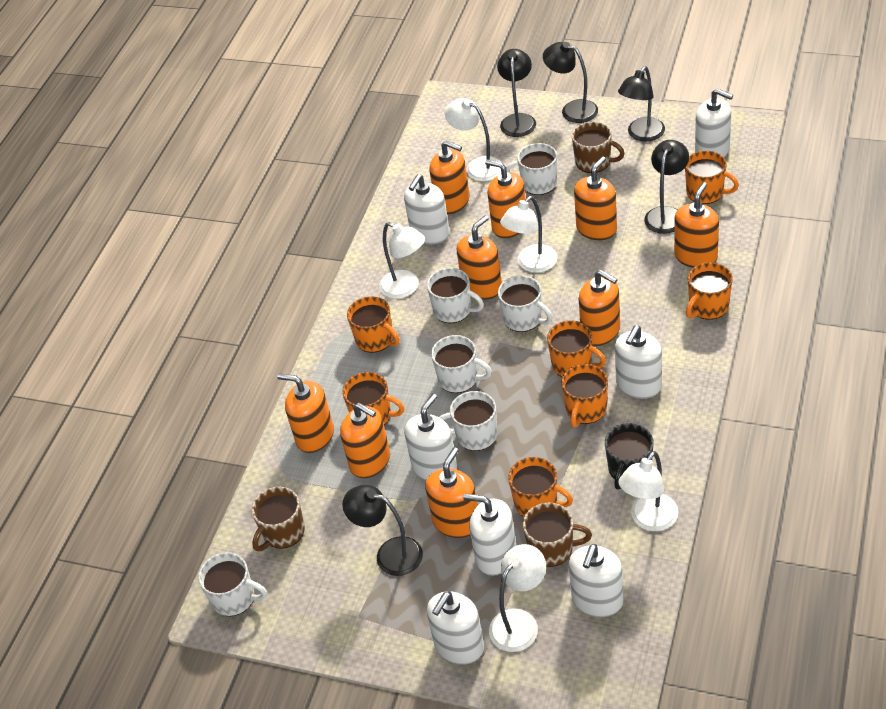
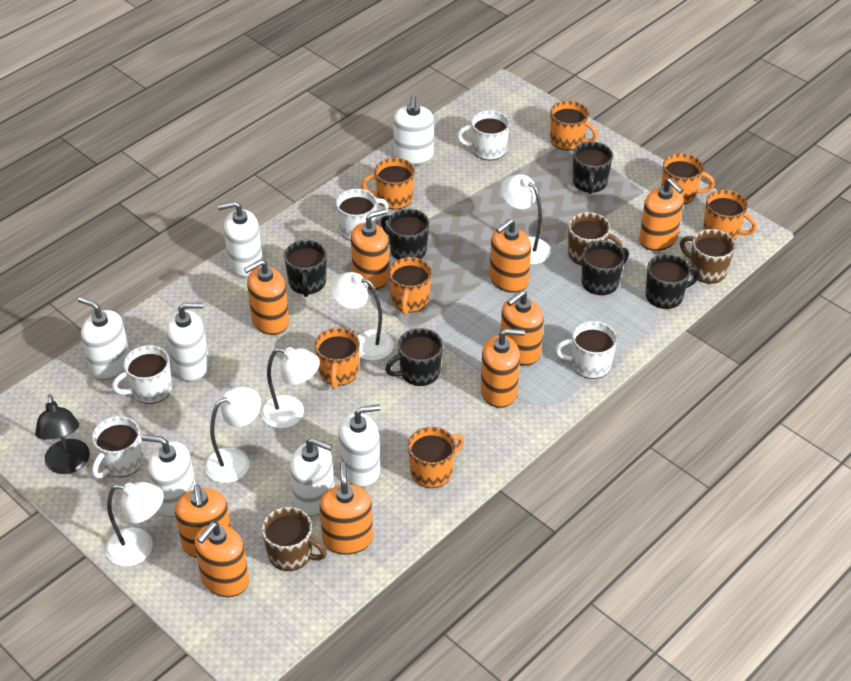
black lamp: [342,485,423,576] [497,49,536,137] [543,42,598,123] [618,66,665,142] [644,140,689,234] = 5 -> [35,394,90,474] = 1
black mug: [605,423,654,490] = 1 -> [284,240,326,297] [381,209,429,260] [385,328,443,386] [573,142,613,194] [582,241,629,295] [646,254,700,309] = 6
white mug: [198,552,267,616] [427,268,484,323] [431,335,492,393] [439,391,497,451] [498,276,553,332] [506,143,557,195] = 6 -> [92,416,143,479] [112,345,172,404] [336,189,389,241] [457,110,510,161] [555,321,617,379] = 5

